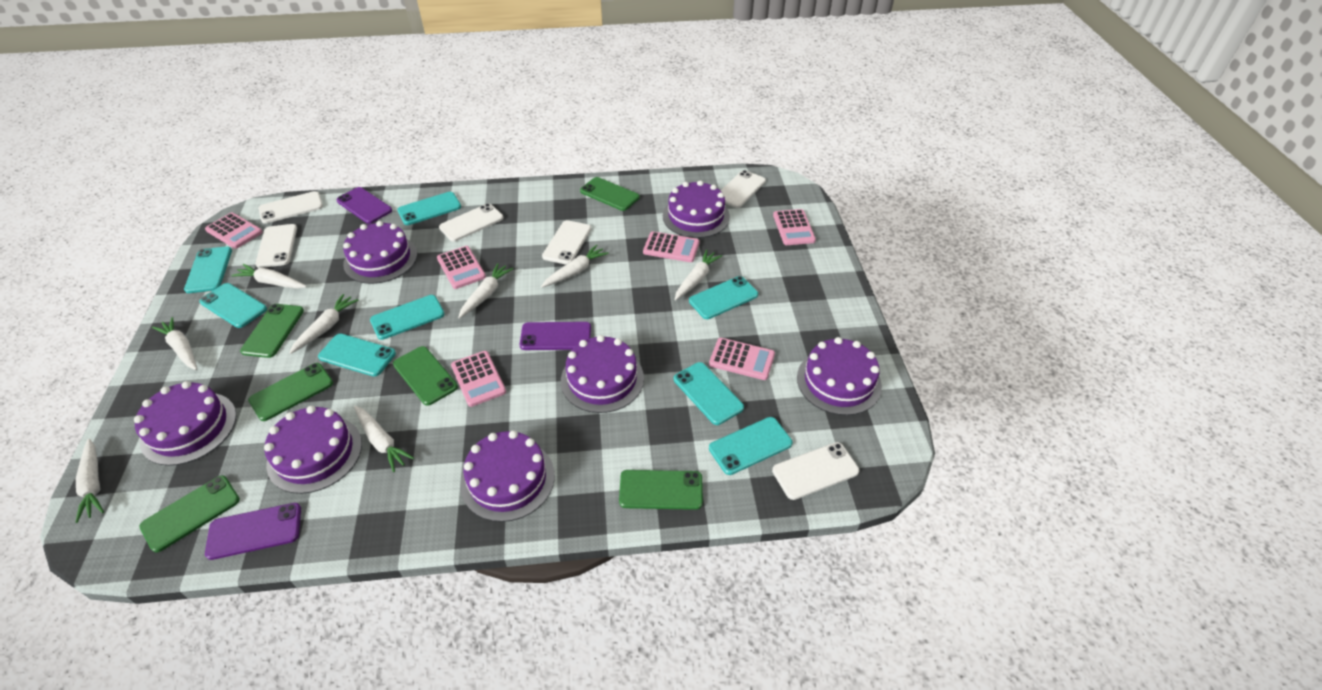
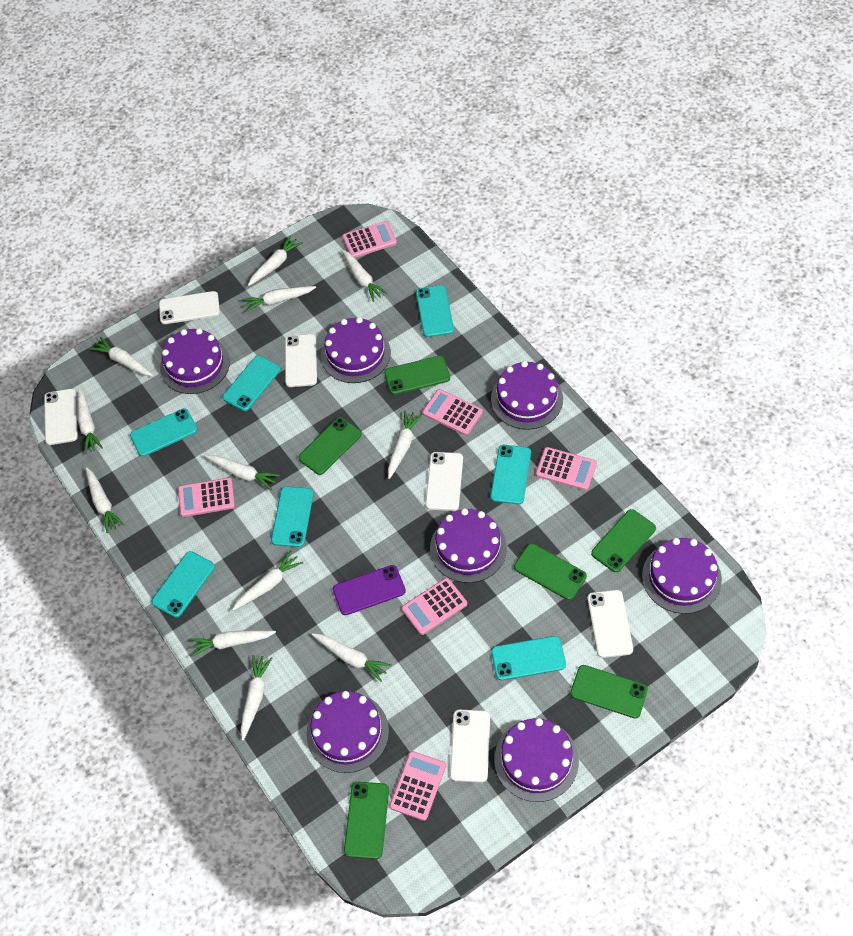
purple phone: [205,503,301,560] [336,187,392,224] [520,322,591,350] = 3 -> [333,565,406,615] = 1
turquoise phone: [184,246,232,293] [200,283,267,328] [318,334,396,377] [370,295,444,340] [397,192,461,225] [674,362,744,425] [689,276,758,319] [709,417,792,475] = 8 -> [130,408,198,457] [152,551,215,618] [222,355,281,411] [271,486,314,547] [416,285,454,337] [490,445,531,505] [491,636,566,680] = 7
white carrot: [75,439,104,523] [152,317,197,370] [231,264,307,289] [289,294,358,354] [354,406,414,472] [458,263,513,319] [541,245,609,288] [675,249,722,301] = 8 -> [78,389,103,454] [86,467,125,533] [89,336,153,376] [189,630,276,657] [205,455,280,490] [232,550,303,611] [240,655,272,741] [242,286,316,312] [248,235,303,286] [312,633,391,682] [342,250,388,302] [388,410,422,479] = 12

